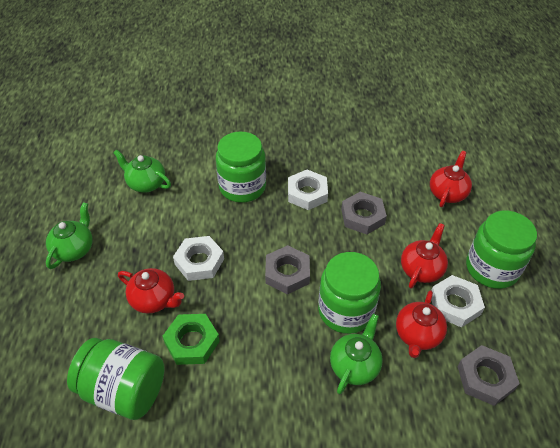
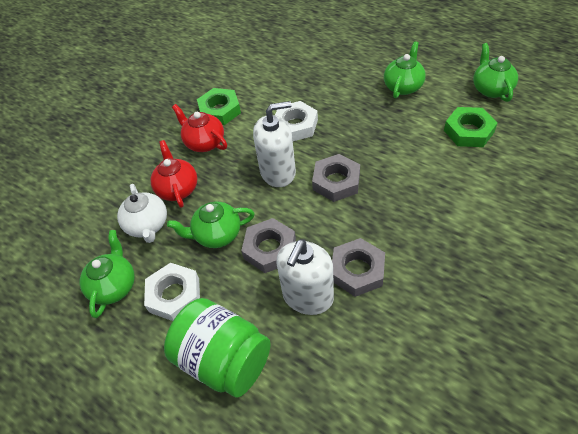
green jar: [67,338,165,420] [216,132,266,203] [318,252,381,334] [466,211,537,289] = 4 -> [164,298,271,398] = 1
green nut: [163,314,220,365] = 1 -> [197,88,241,125] [444,107,497,147] = 2
green teapot: [46,202,93,269] [113,149,171,193] [330,314,383,395] = 3 -> [80,230,135,318] [167,202,255,248] [384,41,426,98] [473,43,518,102] = 4
red teapot: [118,268,184,314] [396,290,447,358] [401,223,448,289] [430,151,472,207] = 4 -> [151,140,197,208] [172,104,227,152] = 2
white nut: [173,236,224,281] [288,169,328,210] [431,275,485,327] = 3 -> [144,263,200,321] [275,101,318,141] = 2
white soap dispenser: none = 0 -> [253,101,296,187] [276,239,334,315] = 2
white teapot: none = 0 -> [117,184,167,243] = 1

